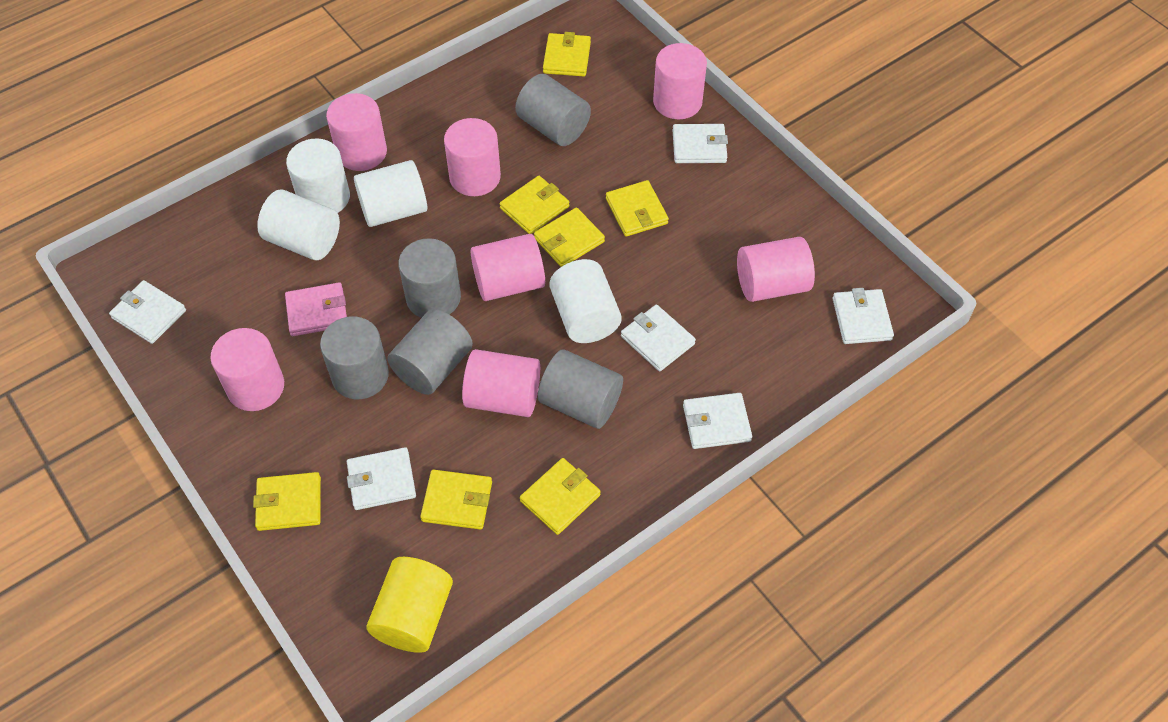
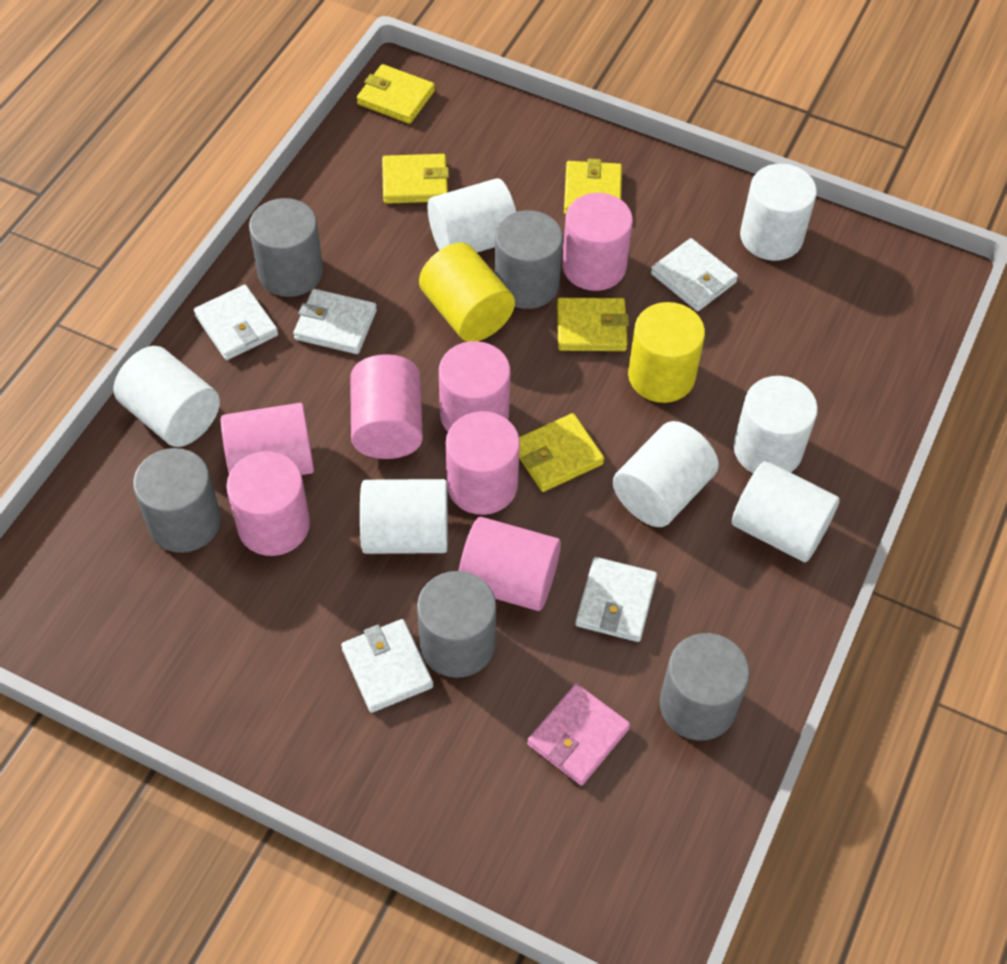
white cylinder: [257,189,340,260] [286,139,350,213] [354,160,427,227] [549,259,622,343] = 4 -> [113,346,220,447] [360,479,448,554] [428,178,516,252] [613,421,719,527] [731,461,840,562] [733,376,818,473] [740,164,817,261] = 7
white wallet: [109,280,186,344] [347,447,416,510] [621,304,696,371] [672,124,728,163] [683,393,752,449] [832,288,894,344] = 6 -> [194,285,278,360] [293,289,377,354] [341,619,433,713] [575,557,657,642] [651,238,738,311] = 5
yellow cylinder: [366,557,453,653] = 1 -> [419,243,515,342] [628,302,705,403] = 2
yellow wallet: [253,472,321,531] [420,470,492,530] [499,176,569,234] [520,458,601,535] [534,207,605,267] [543,32,591,76] [606,180,669,237] = 7 -> [357,64,435,124] [382,154,449,204] [519,413,604,492] [557,298,629,351] [564,159,622,215] = 5

